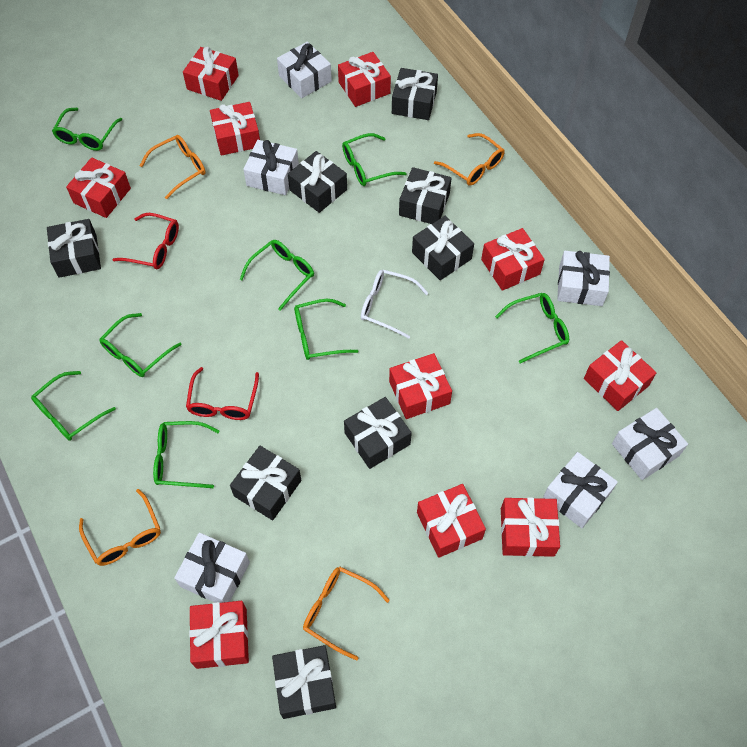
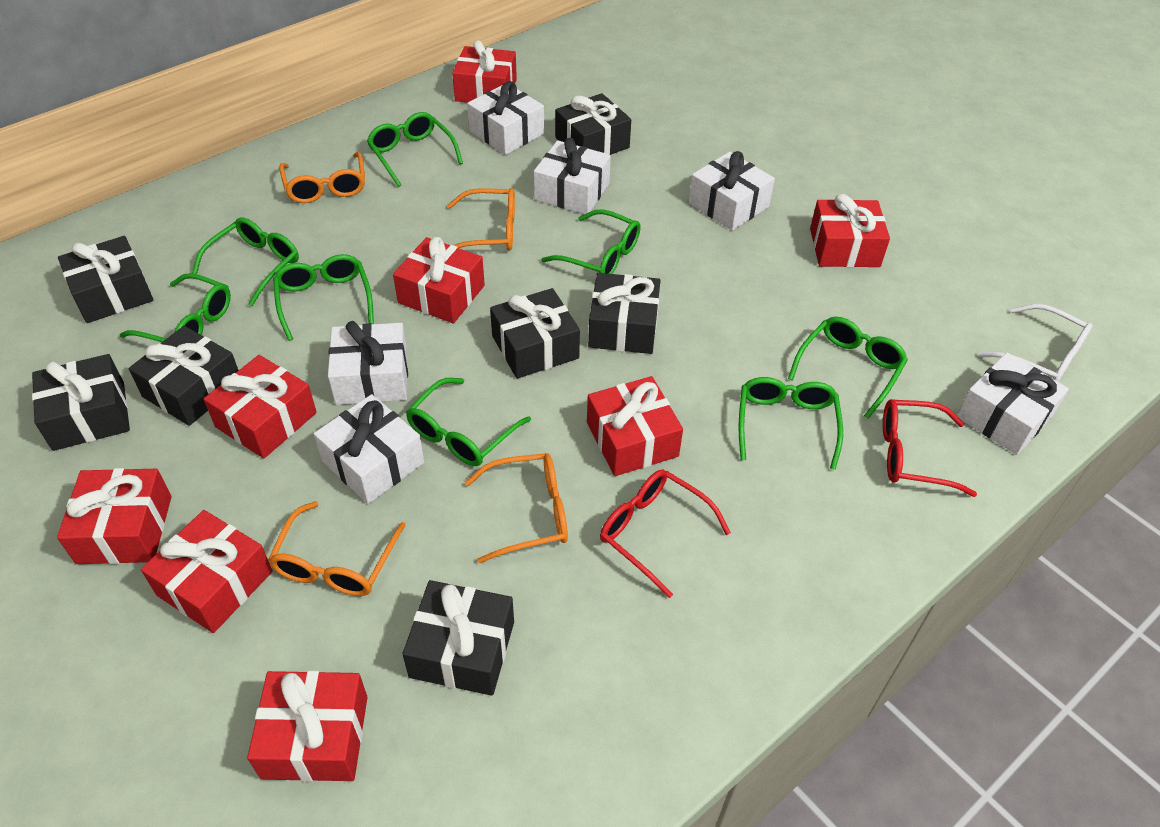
black gift: [47,219,101,278] [230,446,302,520] [272,645,336,719] [288,151,347,213] [344,397,412,469] [392,68,438,120] [399,167,452,224] [412,216,474,280] = 8 -> [32,354,130,451] [58,236,154,323] [128,326,239,426] [403,580,514,696] [490,288,580,379] [555,93,631,155] [588,273,661,354] = 7
red gift: [66,157,131,218] [183,47,239,101] [189,601,249,669] [210,102,260,156] [338,52,391,107] [389,353,452,419] [417,484,486,558] [481,228,545,291] [501,497,560,557] [584,340,657,411] = 10 -> [57,468,172,564] [141,510,273,633] [204,355,317,459] [247,671,368,782] [393,237,485,323] [452,40,517,103] [587,376,683,476] [810,194,890,267] = 8

